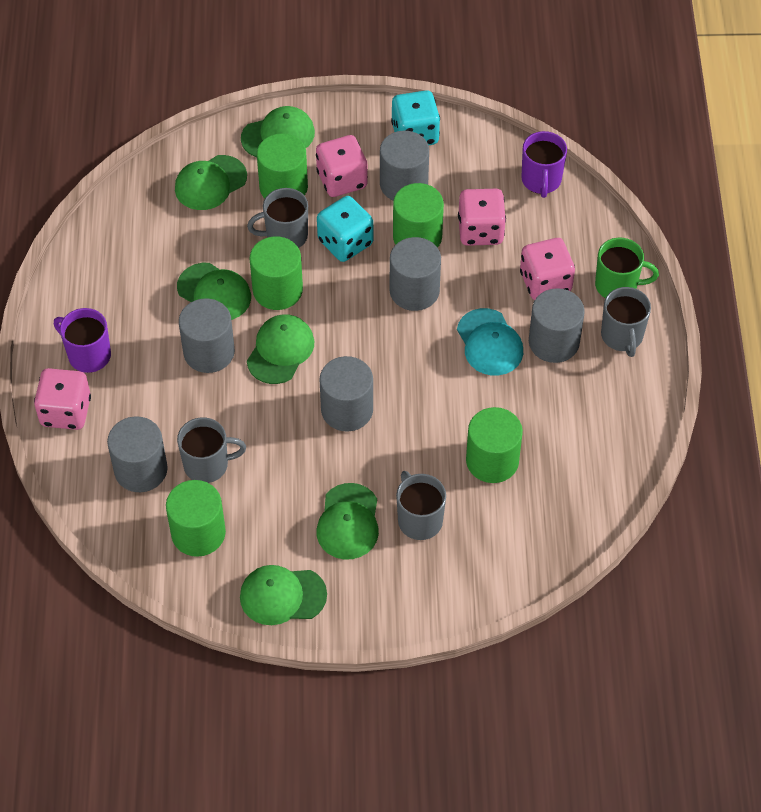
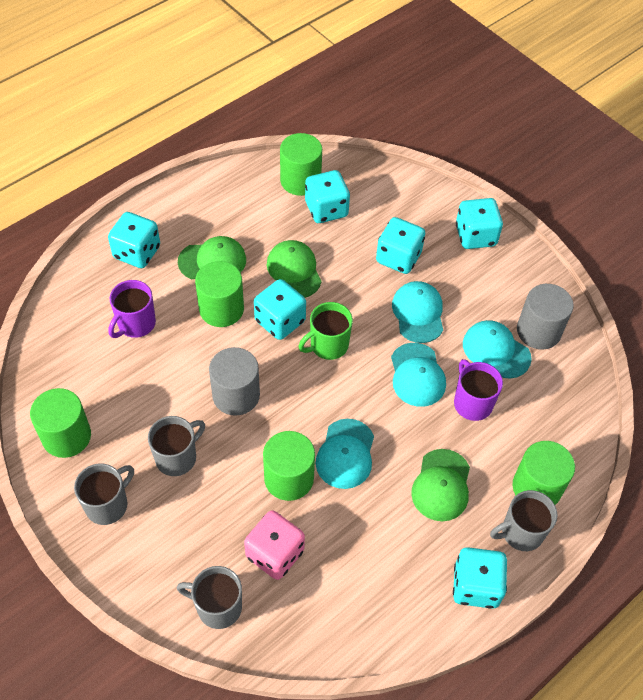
green cap: [175,155,247,210] [177,263,251,320] [240,565,327,625] [241,106,315,157] [247,314,314,384] [316,483,379,560] = 6 -> [178,236,246,279] [267,240,322,298] [411,449,470,521] = 3
grey cylinder: [107,416,168,492] [179,298,235,373] [320,356,373,432] [380,131,429,200] [390,237,441,311] [529,288,585,363] = 6 -> [209,347,260,416] [517,284,574,350] = 2
pink dice: [34,368,91,430] [316,135,368,197] [458,189,506,246] [520,238,575,300] = 4 -> [244,510,305,580] = 1
turquoise cap: [457,308,523,375] = 1 -> [316,419,374,489] [391,343,446,407] [392,281,443,343] [463,320,532,378] = 4
turquoise dice: [317,196,373,262] [391,90,440,145] = 2 -> [108,212,160,268] [254,279,306,340] [305,170,350,223] [376,217,425,274] [453,547,507,609] [456,198,503,249] = 6

